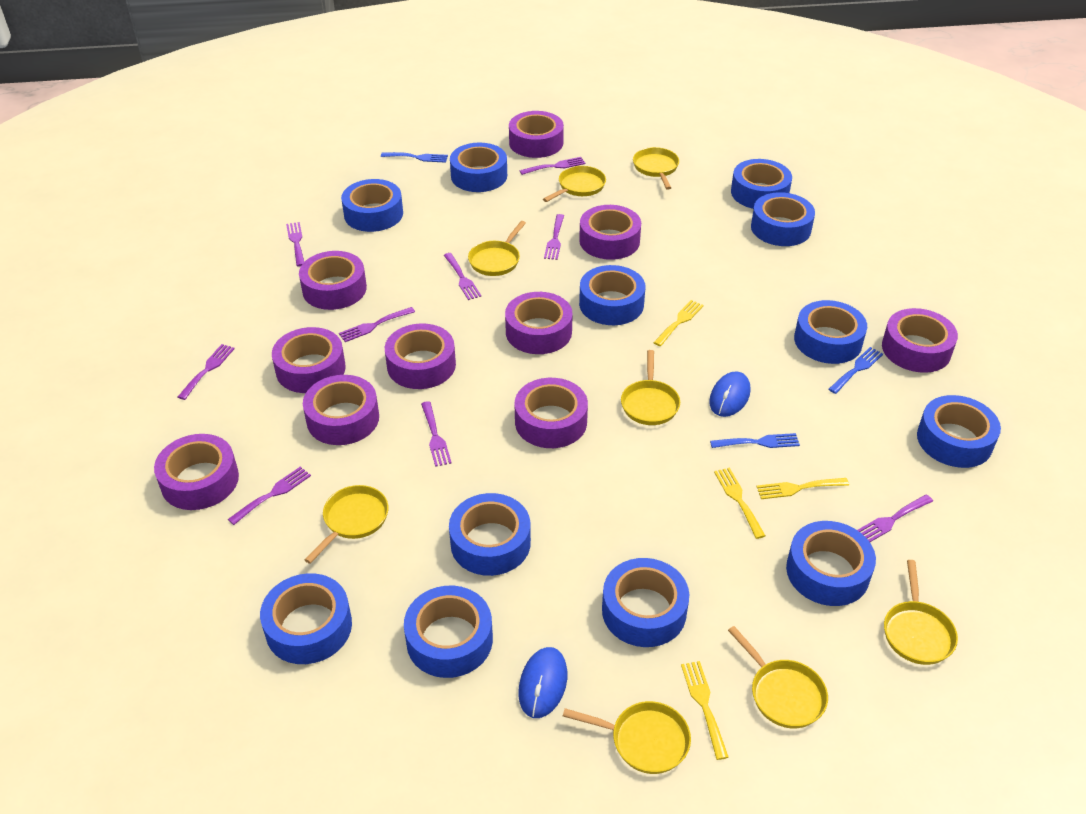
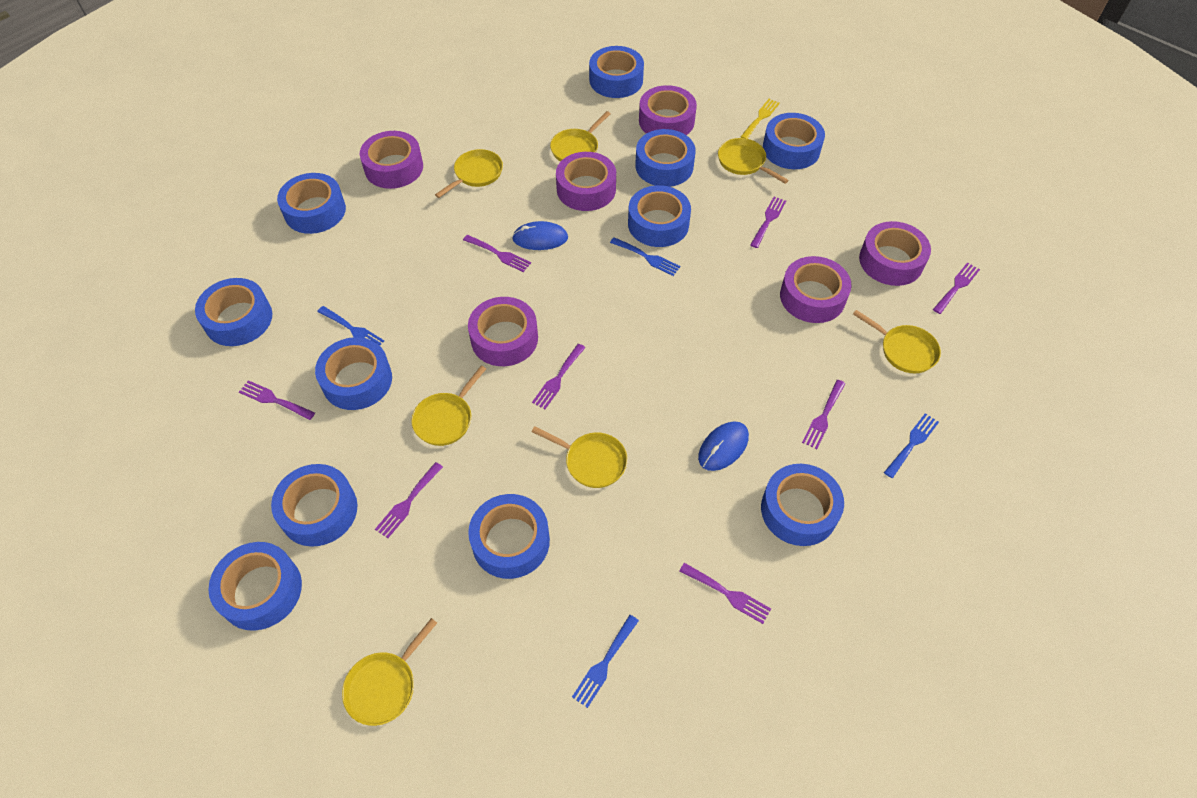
blue fork: [381,152,448,163] [710,433,800,448] [828,347,883,394] = 3 -> [317,306,384,345] [572,615,639,708] [610,237,680,276] [884,413,939,478] = 4
blue tape: [260,573,352,664] [341,179,403,232] [404,586,493,678] [449,493,531,576] [450,143,507,192] [579,265,645,325] [602,558,689,647] [731,159,792,209] [751,192,815,246] [786,521,876,606] [794,300,867,364] [917,395,1001,468] = 12 -> [195,278,272,346] [208,542,302,631] [271,464,358,547] [277,173,346,234] [315,337,392,410] [468,494,550,579] [589,46,644,98] [628,185,691,247] [635,129,696,187] [761,464,844,546] [763,113,825,169] = 11
purple fork: [178,344,235,400] [228,467,311,525] [286,222,304,266] [339,307,415,342] [421,401,452,467] [444,253,481,300] [520,157,586,175] [544,214,564,260] [857,494,933,542] = 9 -> [239,380,315,420] [375,462,443,538] [463,235,531,272] [532,344,585,409] [680,563,771,624] [750,196,786,248] [802,380,845,449] [933,263,980,314] = 8
purple tape: [154,434,239,510] [272,327,346,393] [299,251,367,310] [303,375,379,445] [385,323,456,389] [505,292,573,354] [509,111,564,158] [515,378,588,448] [579,205,641,260] [882,308,958,373] = 10 -> [360,131,423,189] [468,297,538,366] [556,152,616,211] [639,85,697,135] [780,256,852,323] [859,221,931,286] = 6
yellow fork: [653,300,704,346] [681,661,728,760] [714,468,765,539] [756,478,849,499] = 4 -> [741,99,780,139] = 1
yellow pan: [305,485,389,564] [468,221,526,276] [543,166,606,202] [563,701,691,774] [621,350,680,425] [633,147,679,190] [728,626,828,728] [884,560,958,665] = 8 -> [342,618,437,726] [411,366,486,446] [435,149,503,198] [532,426,628,488] [550,111,610,162] [718,138,789,184] [853,310,941,373] = 7

